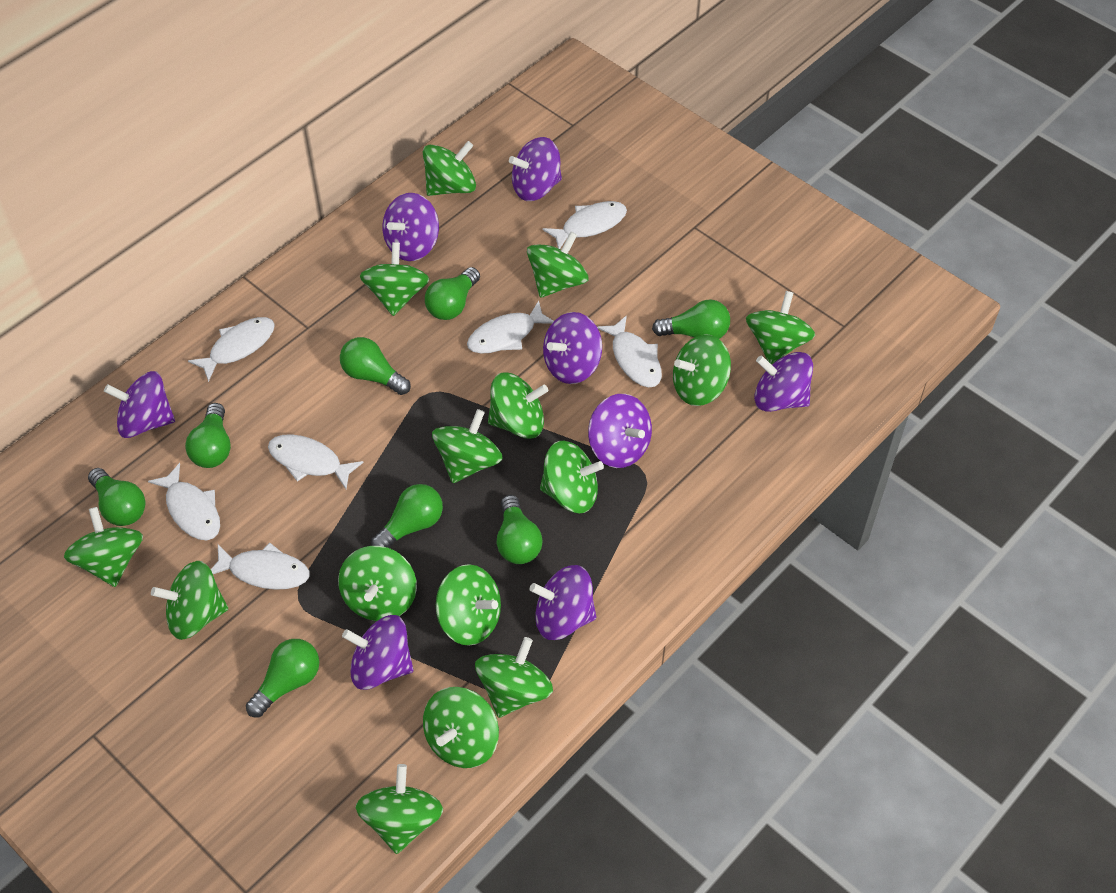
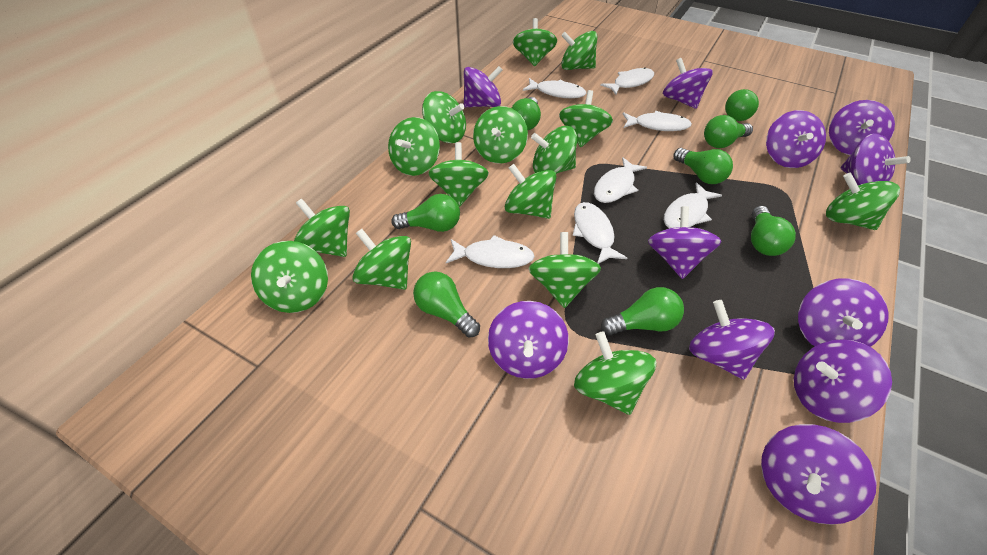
purple spinning top: [104,371,175,438] [342,615,414,690] [382,193,439,261] [509,137,562,201] [530,565,596,640] [543,312,602,384] [588,394,652,468] [754,352,813,412] = 8 -> [464,66,502,107] [488,301,569,379] [648,206,721,279] [663,58,713,109] [689,300,775,380] [761,424,877,525] [766,110,826,168] [794,339,892,423] [798,278,889,347] [829,100,895,155] [841,133,911,185] = 11

